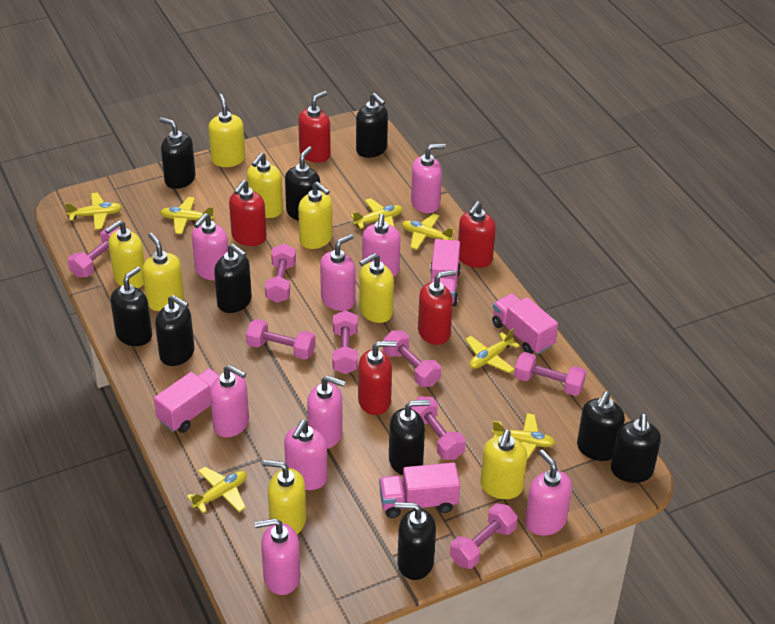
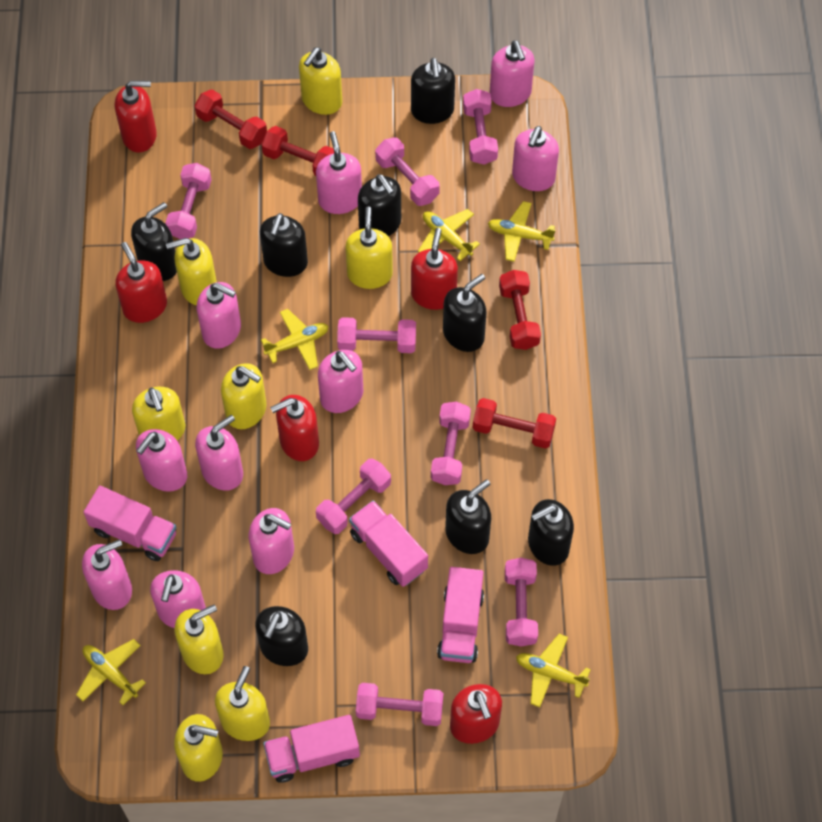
black soap dispenser: [110,266,152,346] [155,295,195,366] [159,117,196,189] [214,244,252,313] [285,146,320,221] [356,93,388,158] [389,400,430,475] [395,502,436,580] [577,391,625,461] [611,414,661,483] = 10 -> [131,202,177,281] [255,606,308,666] [260,213,308,277] [358,174,401,236] [411,58,455,124] [443,274,487,352] [445,479,491,554] [528,499,574,566] = 8
pink soap dispenser: [192,213,228,281] [210,365,249,438] [255,518,300,595] [284,420,328,490] [307,376,346,449] [320,234,355,311] [362,214,400,277] [411,143,446,213] [525,450,572,536] = 9 -> [82,539,132,610] [136,429,187,492] [150,570,206,628] [195,415,243,491] [197,282,241,349] [249,508,294,574] [316,131,362,214] [318,350,363,413] [490,40,534,107] [512,126,559,191] = 10
red dumbbell: none = 0 -> [194,89,267,149] [261,126,334,176] [473,398,556,449] [499,270,541,350] = 4
yellow plane: [65,193,122,230] [160,197,214,234] [187,467,247,513] [351,198,403,229] [401,214,455,250] [465,328,520,373] [492,413,556,460] = 7 -> [76,639,146,705] [261,309,328,370] [418,209,480,261] [488,201,556,262] [516,634,591,708] = 5

